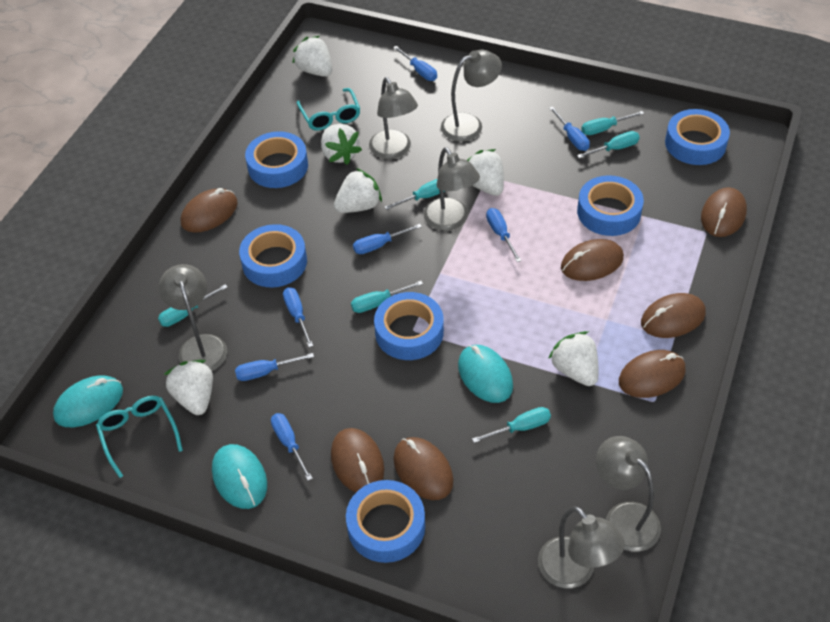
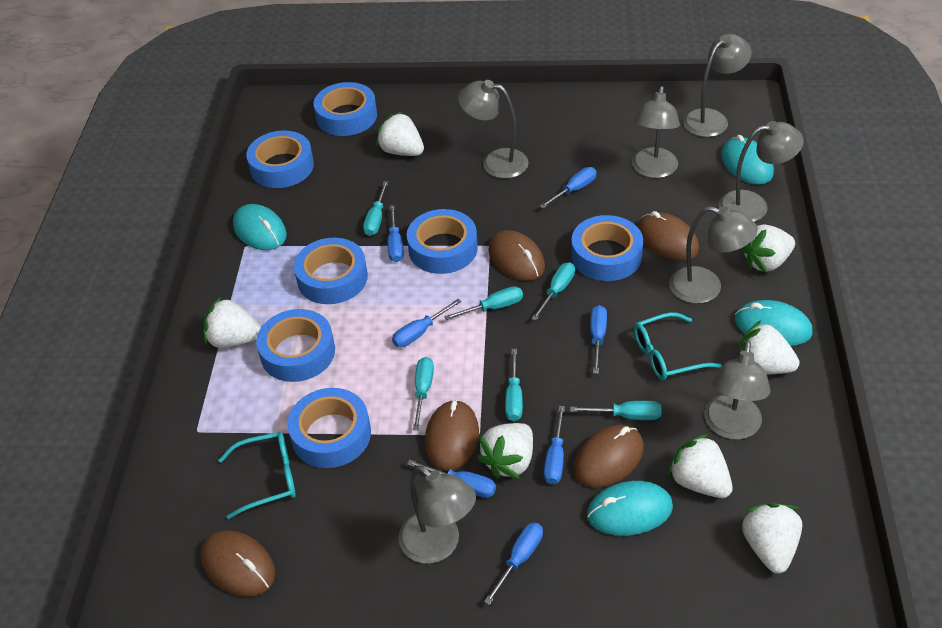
blue tape: [239,224,307,288] [245,131,308,188] [346,480,425,563] [374,292,444,360] [577,175,644,236] [665,109,730,165] = 6 -> [246,131,314,188] [256,309,335,382] [287,388,371,468] [294,238,368,304] [314,82,377,136] [407,209,478,274] [571,215,643,281] = 7
brown mouse: [181,188,238,233] [331,428,384,492] [393,437,454,500] [561,239,624,281] [619,350,686,398] [641,293,706,338] [701,187,747,237] = 7 -> [201,530,275,597] [425,400,479,471] [488,230,545,281] [574,425,644,487] [638,211,699,261] = 5
grey lamp: [159,264,227,371] [369,77,418,159] [424,147,480,231] [441,50,502,142] [538,506,625,588] [596,436,661,552] = 6 -> [399,465,476,564] [458,80,529,179] [632,86,680,178] [669,206,758,304] [683,34,752,137] [704,341,771,440] [719,121,804,222] = 7
turquoise mouse: [53,375,123,427] [212,444,267,509] [458,345,513,403] = 3 -> [233,204,287,250] [587,481,673,536] [721,135,774,185] [735,300,813,346] = 4
white strawberry: [164,360,213,415] [292,36,332,77] [321,124,362,165] [334,168,382,213] [467,149,504,196] [548,331,599,386] = 6 -> [204,297,261,348] [376,112,424,156] [477,423,533,479] [667,434,733,498] [738,321,799,374] [741,224,795,273] [742,503,802,574] = 7

